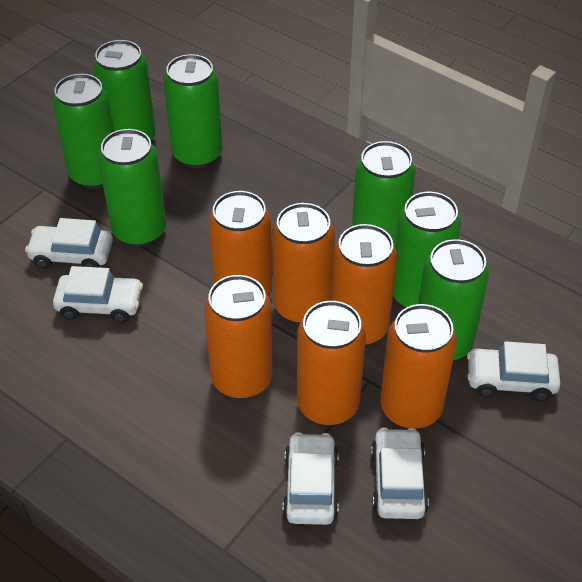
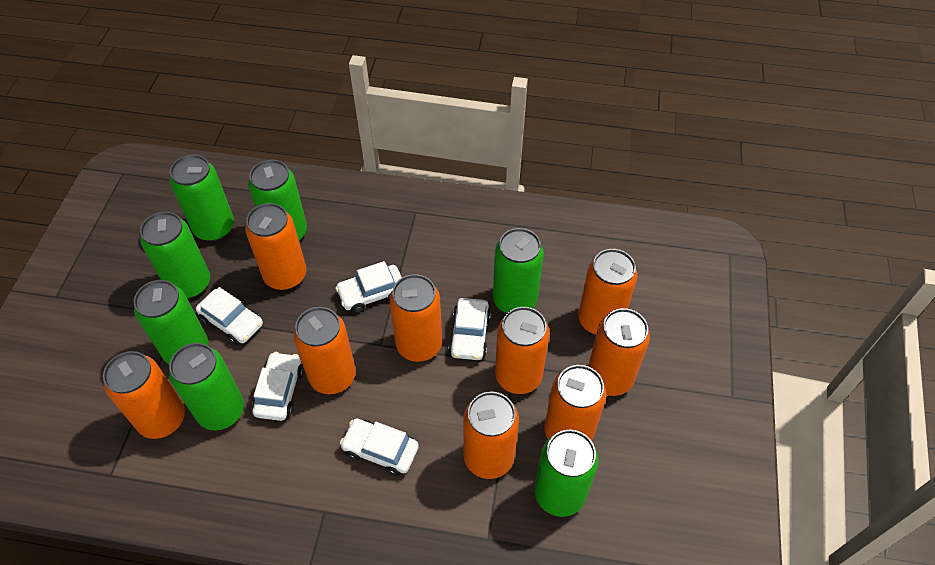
orange can: [204,275,273,399] [209,191,272,297] [272,203,335,324] [297,301,366,426] [331,224,397,346] [380,304,457,429] = 6 -> [103,351,185,439] [245,203,306,290] [293,307,356,394] [389,274,442,362] [463,391,519,479] [495,307,550,394] [545,365,607,441] [578,249,638,335] [588,308,650,396] = 9

